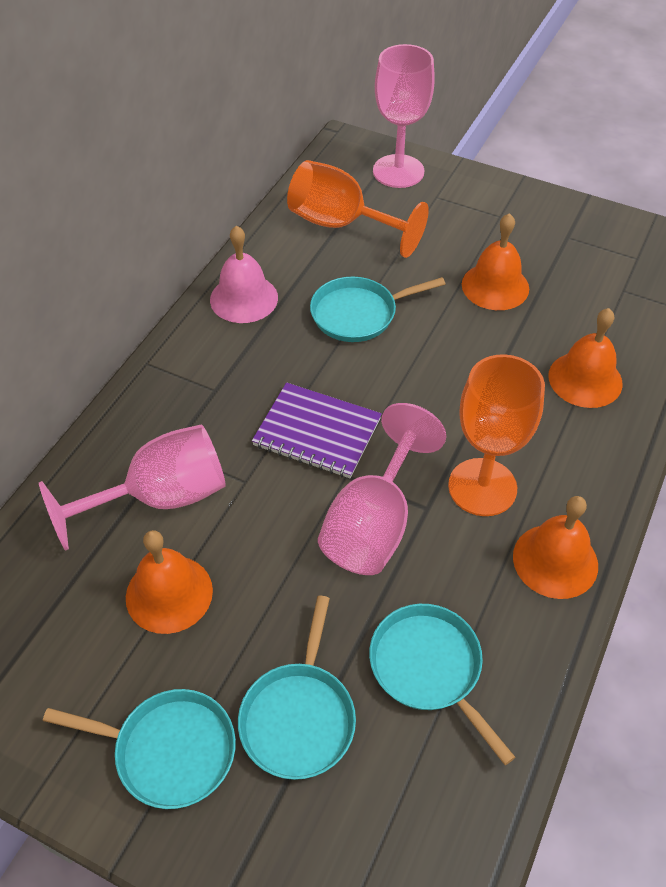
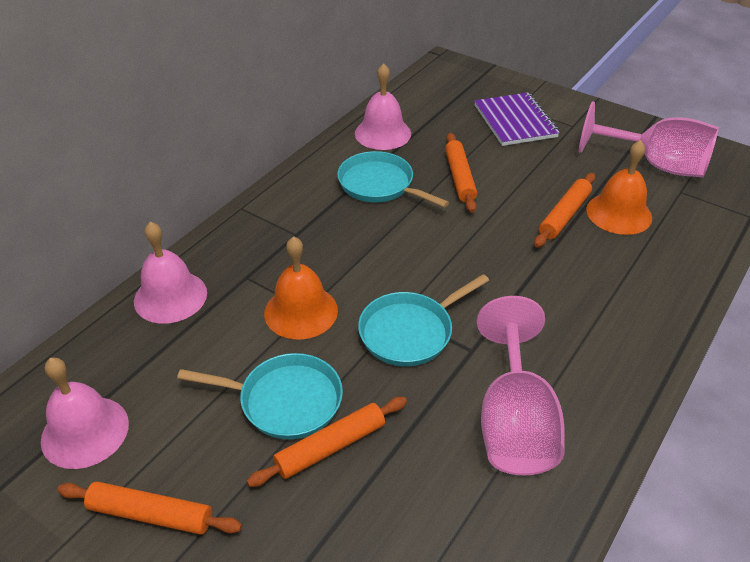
orange bell: [126,530,213,634] [462,213,529,310] [513,496,598,599] [548,308,622,408] = 4 -> [264,236,338,340] [586,140,652,235] = 2
orange goblet: [287,160,429,258] [448,354,545,516] = 2 -> none = 0
orange rolling pin: none = 0 -> [57,481,242,535] [247,397,407,487] [445,133,477,213] [534,173,596,247] = 4
pink bell: [210,226,278,323] = 1 -> [41,358,129,469] [134,222,207,324] [355,63,411,150] = 3
pink goblet: [39,424,226,551] [318,403,446,575] [373,44,435,188] = 3 -> [477,296,565,475] [579,101,719,177] = 2
turquoise pan: [43,689,236,809] [238,595,356,780] [310,277,445,342] [369,604,515,765] = 4 -> [177,353,343,439] [337,151,449,208] [358,274,489,366] = 3

